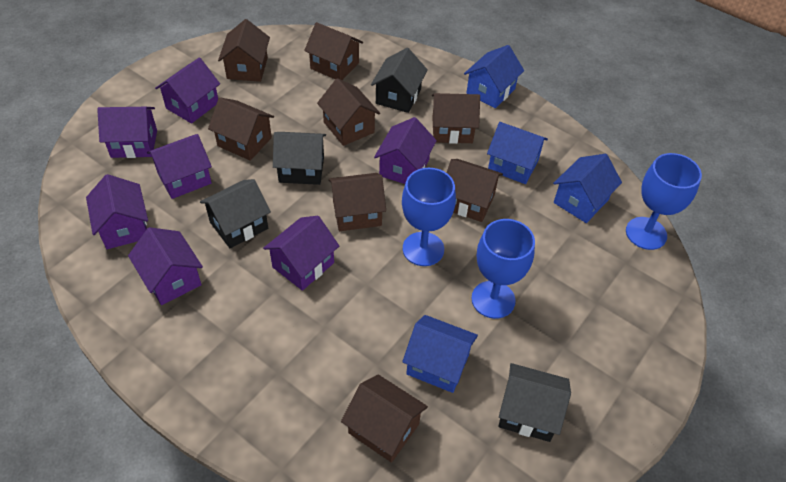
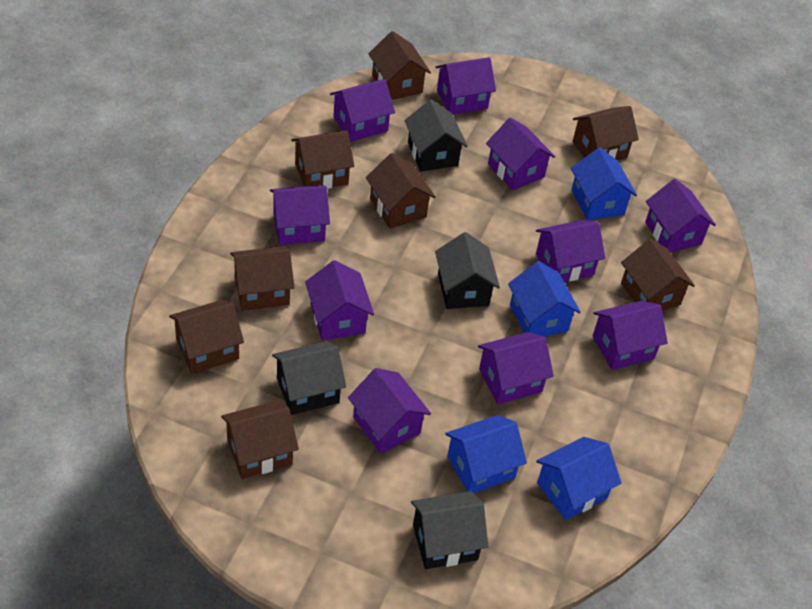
blue goblet: [402,168,456,266] [471,219,535,319] [626,153,702,250] = 3 -> none = 0
purple house: [86,174,148,249] [97,107,157,158] [128,227,203,305] [147,134,212,199] [155,58,220,124] [263,216,339,291] [374,117,437,184] = 7 -> [270,185,330,245] [305,260,374,340] [330,79,395,142] [348,368,431,454] [436,57,496,115] [478,332,554,405] [486,117,555,190] [536,220,605,282] [593,301,668,370] [645,179,716,252] = 10

